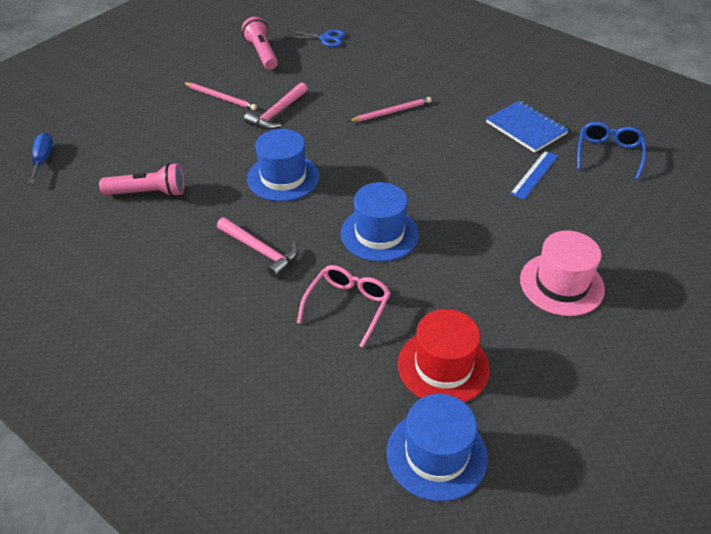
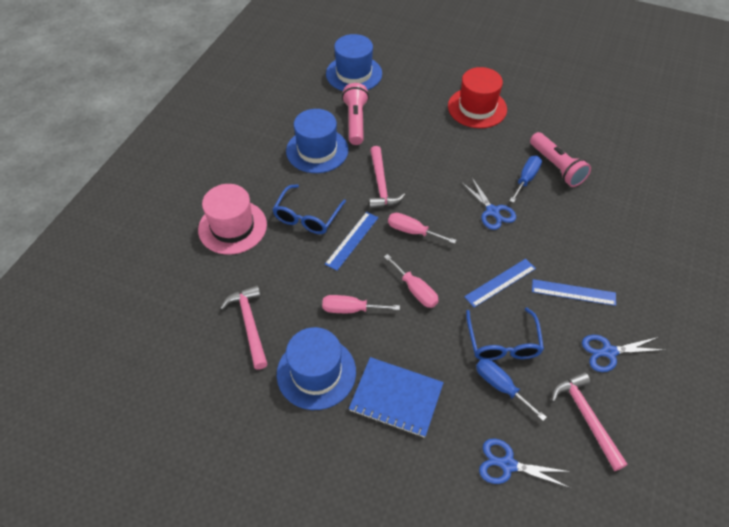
blue glasses: [577,122,646,179] = 1 -> [272,184,346,234] [466,308,544,360] = 2
blue ruler: [510,151,558,199] = 1 -> [325,212,379,271] [464,259,536,308] [532,279,616,306] = 3
blue scissors: [287,30,345,47] = 1 -> [461,178,516,230] [479,438,571,488] [582,335,664,372] = 3
blue screwdriver: [29,133,53,183] = 1 -> [476,358,547,421] [509,156,542,203] = 2
pink glasses: [297,265,390,347] = 1 -> none = 0
pink hammer: [217,217,298,278] [244,82,308,130] = 2 -> [220,285,267,370] [369,146,405,209] [551,372,628,471] = 3
pink pencil: [183,82,257,110] [348,97,431,122] = 2 -> none = 0
pink screwdriver: none = 0 -> [322,295,400,313] [384,254,439,308] [388,213,456,244] = 3

